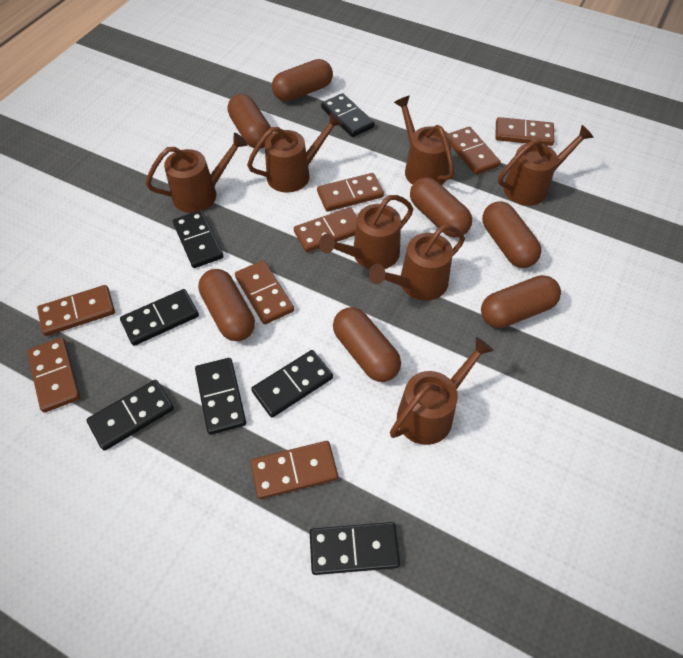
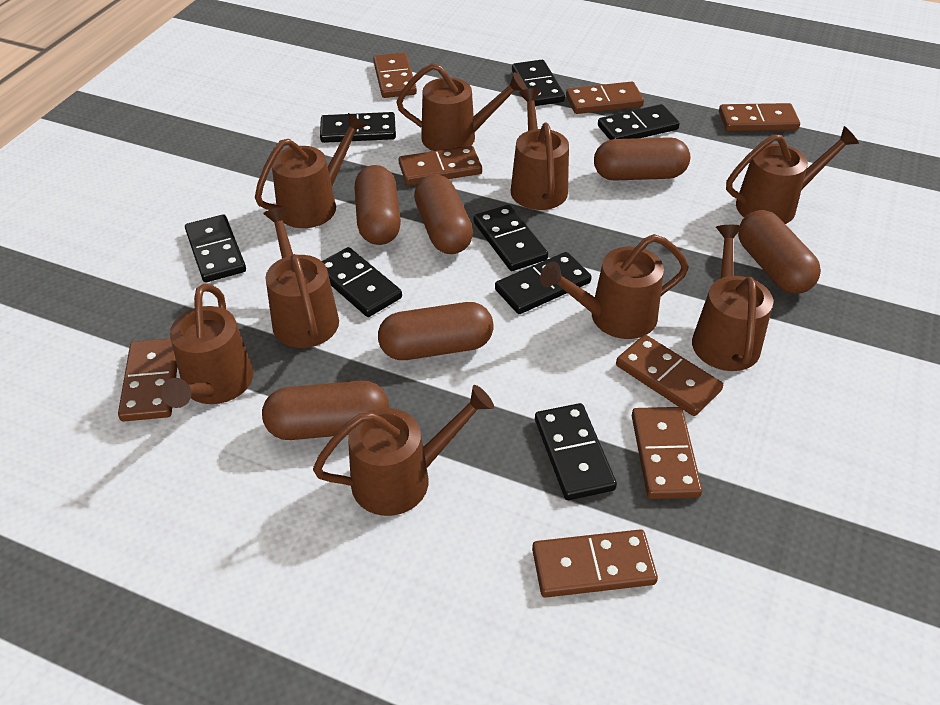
black domino: [86,380,174,451] [120,289,199,346] [173,210,224,268] [195,358,246,435] [251,350,333,418] [310,522,400,575] [321,93,375,137] = 7 -> [185,214,246,282] [320,112,396,143] [322,247,402,317] [473,205,548,271] [495,252,592,314] [512,60,565,106] [535,403,617,500] [598,104,680,140] = 8
brown capsule: [198,269,255,341] [228,94,271,149] [272,59,333,102] [333,307,401,382] [410,177,472,238] [481,275,561,328] [482,201,542,268] = 7 -> [262,381,389,440] [355,165,401,245] [378,302,494,360] [414,174,473,254] [594,137,690,181] [738,210,821,294] = 6
brown watering can: [146,133,248,213] [247,112,343,193] [319,195,413,269] [369,225,465,301] [390,337,494,445] [394,96,454,185] [498,125,594,206] = 7 -> [161,284,254,408] [255,113,367,228] [263,207,339,348] [313,385,494,516] [396,63,526,151] [511,88,569,210] [540,234,689,339] [692,225,773,371] [726,126,859,224] = 9

